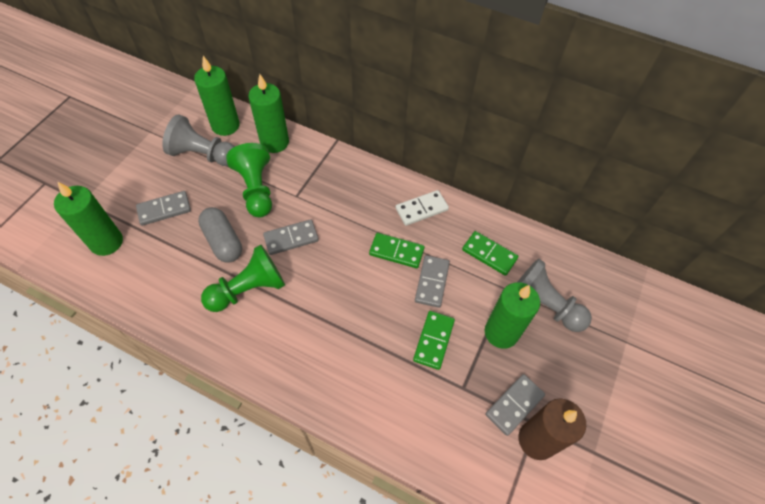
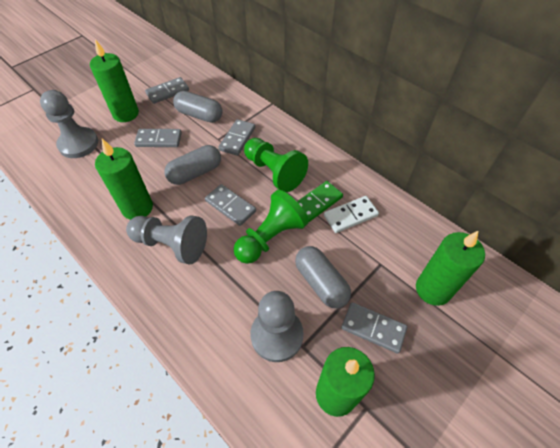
brown candle: [519,398,586,460] = 1 -> none = 0
green domino: [369,233,425,268] [413,311,455,370] [462,231,518,276] = 3 -> [297,181,343,222] = 1
grey capsule: [198,207,242,263] = 1 -> [164,145,221,185] [173,91,222,123] [295,246,351,309] = 3
grey domino: [136,191,191,226] [263,219,319,255] [415,255,450,308] [485,374,545,436] = 4 -> [134,129,182,147] [145,77,189,104] [205,184,256,226] [218,119,255,156] [341,302,407,354] = 5
grey pawn: [162,114,235,166] [518,259,592,332] = 2 -> [40,90,98,158] [126,216,207,265] [251,291,304,362] = 3

